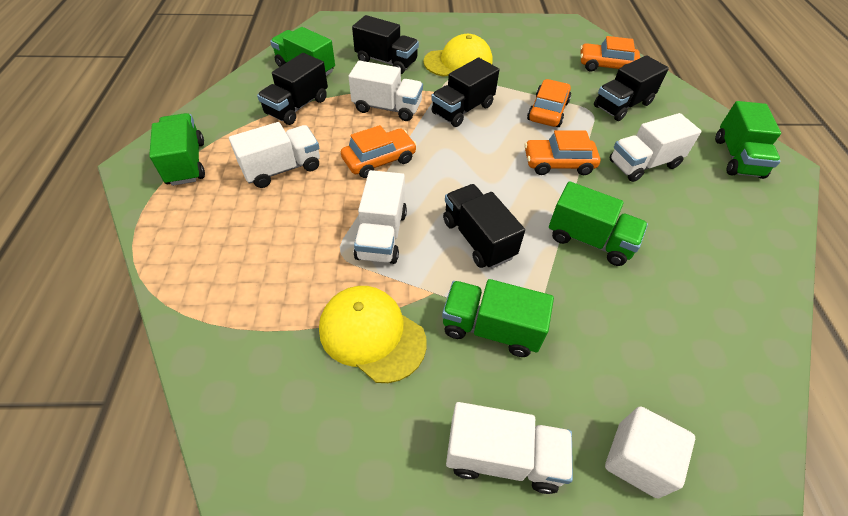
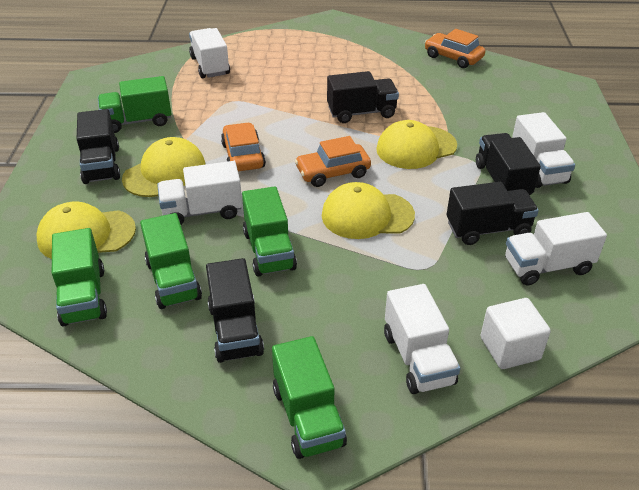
orange car: [341,125,417,178] [524,130,600,175] [527,79,571,127] [580,36,640,71] = 4 -> [221,122,266,171] [295,136,371,187] [425,29,485,68] = 3
yellow cap: [319,286,427,383] [423,34,492,77] = 2 -> [37,202,136,259] [122,137,206,197] [322,182,415,239] [376,120,457,169] = 4

